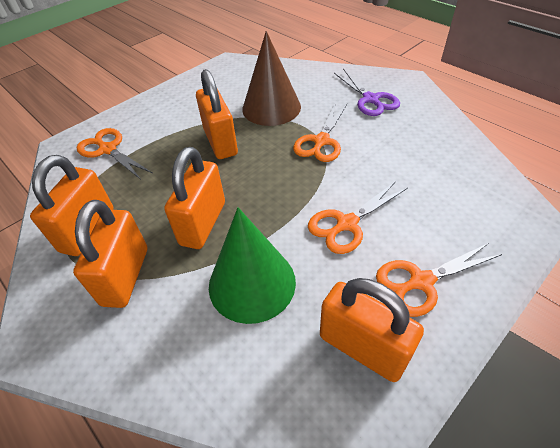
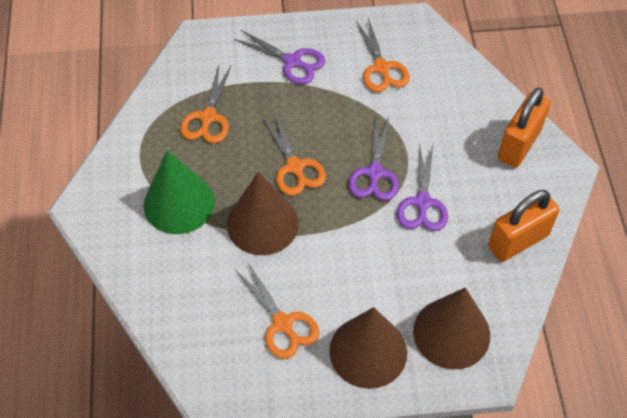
brown cone: [242,31,301,126] = 1 -> [227,171,299,255] [329,307,407,389] [413,288,490,369] = 3
orange padlock: [30,155,114,256] [73,200,147,308] [164,147,225,249] [196,69,238,159] [320,278,424,382] = 5 -> [488,190,559,262] [498,87,551,168] = 2
purple scissors: [334,69,400,116] = 1 -> [234,30,326,84] [348,117,399,201] [397,142,448,231] = 3

